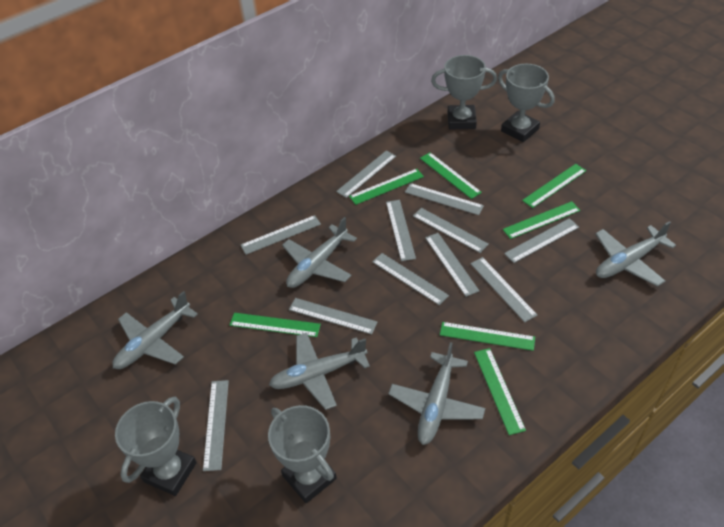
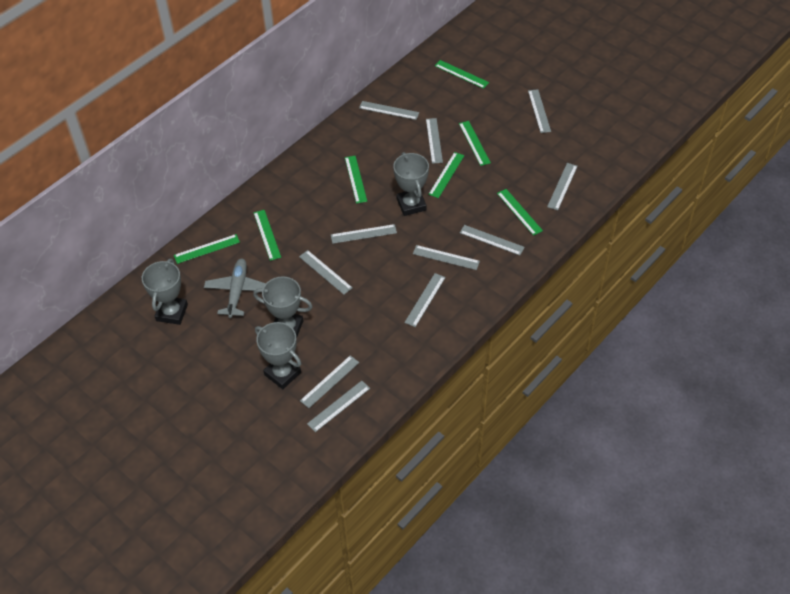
grey plane: [112,291,198,369] [269,332,370,410] [282,217,357,288] [388,342,485,445] [595,221,676,287] = 5 -> [204,259,266,318] = 1

